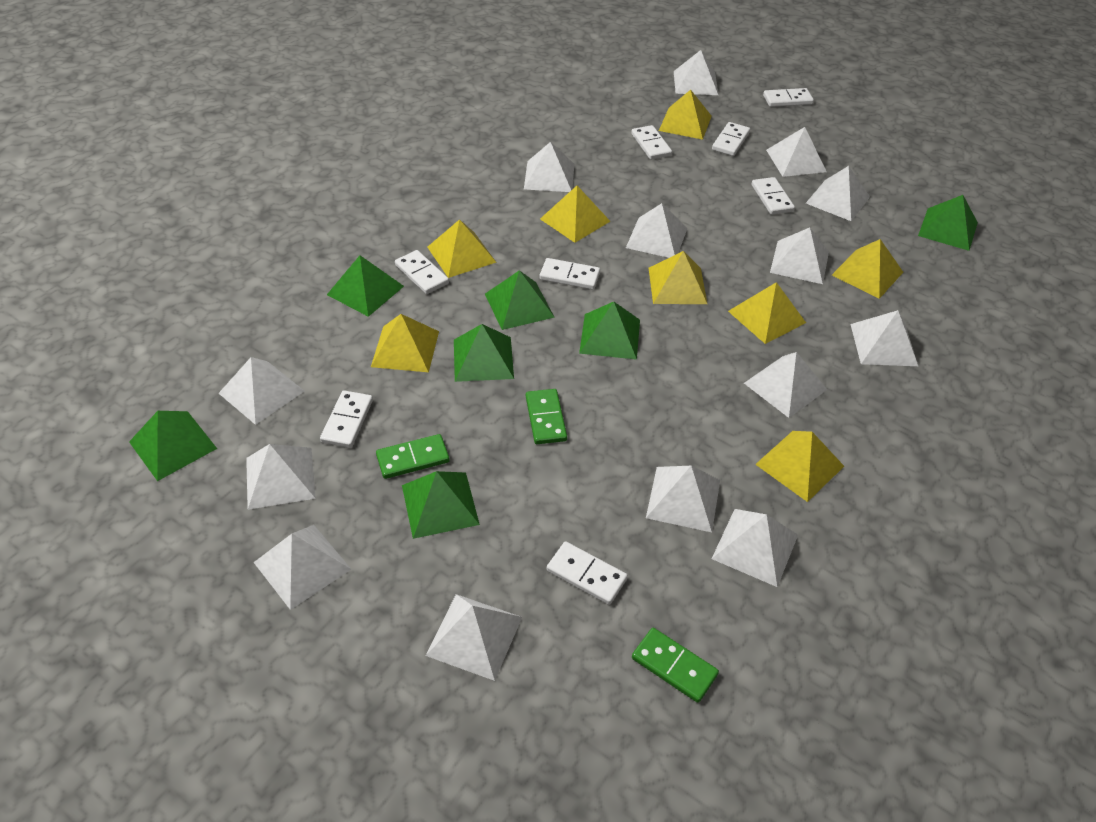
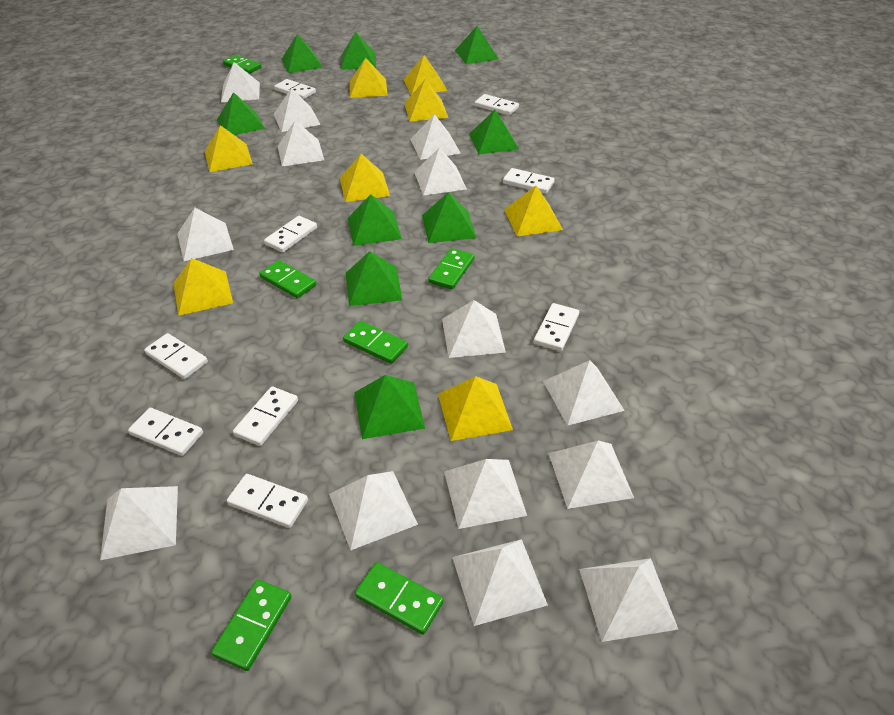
green domino: [376,434,450,479] [526,389,567,444] [632,628,719,703] = 3 -> [211,580,292,671] [223,55,262,74] [259,260,316,298] [343,321,408,364] [355,562,444,635] [428,248,475,290] = 6
green pyramid: [129,411,217,481] [327,255,404,317] [402,471,480,539] [454,324,514,382] [485,270,555,330] [579,302,640,360] [918,195,978,251] = 7 -> [217,92,265,135] [282,34,323,73] [341,32,376,70] [346,251,402,306] [348,194,402,246] [354,375,425,439] [422,192,476,243] [455,26,498,64] [469,110,519,154] = 9
white domino: [320,390,373,448] [395,250,449,294] [539,258,600,290] [547,541,628,605] [631,125,672,160] [712,122,750,156] [752,177,795,215] [763,88,814,107] = 8 -> [128,408,203,456] [144,333,208,379] [227,474,308,528] [233,386,298,446] [264,216,317,253] [274,79,316,100] [474,94,519,115] [503,168,555,194] [534,303,579,351] = 9

